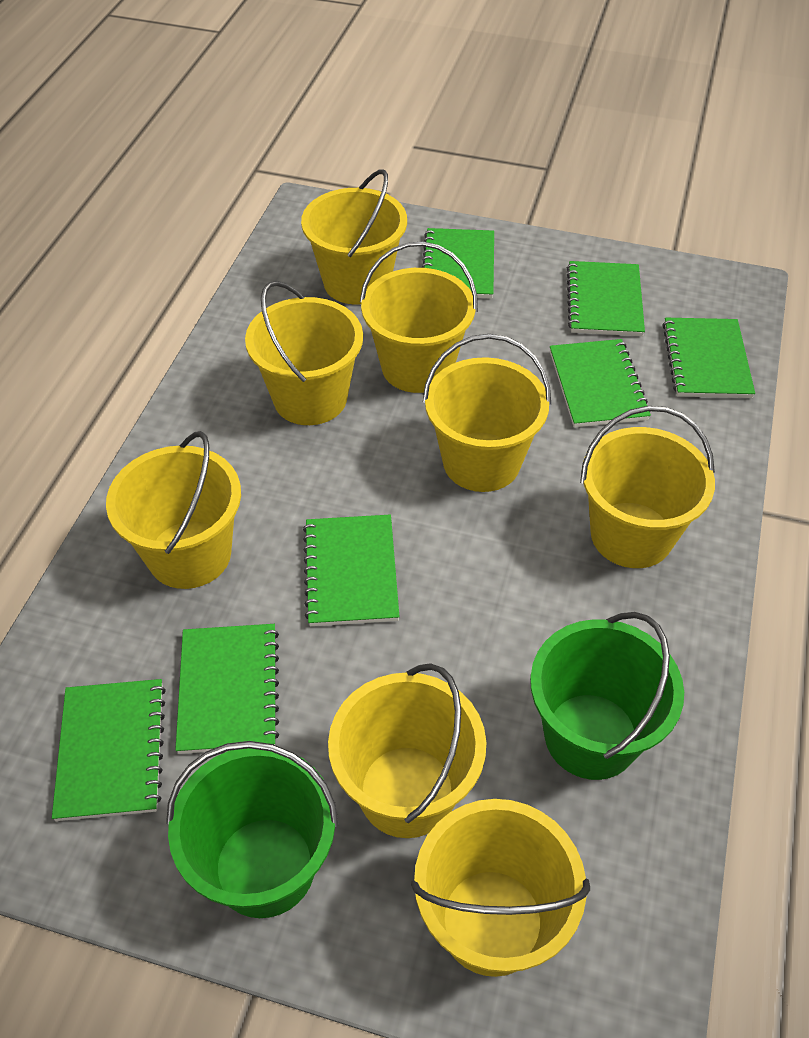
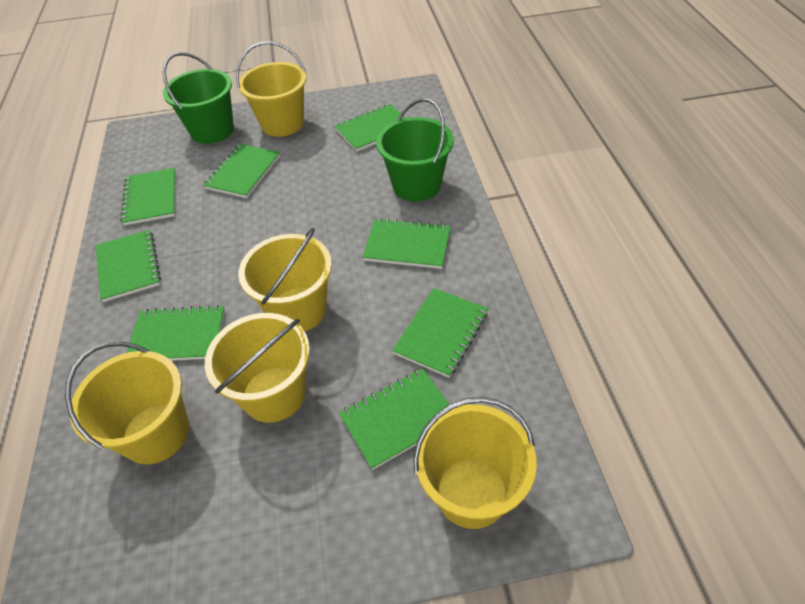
green notebook: [52,679,166,821] [175,624,279,754] [303,515,400,626] [422,228,494,299] [550,339,651,427] [567,261,645,336] [663,318,755,398] = 7 -> [96,230,161,302] [120,168,176,226] [127,305,225,361] [203,144,280,198] [335,104,405,152] [339,368,449,470] [363,218,451,269] [392,288,488,378] = 8
yellow bucket: [106,431,241,589] [245,281,363,425] [301,169,407,304] [328,663,486,838] [360,241,478,393] [411,799,590,977] [423,334,551,492] [580,406,715,568] = 8 -> [65,342,189,464] [205,313,310,423] [236,41,306,137] [238,228,332,331] [413,397,537,529] = 5

